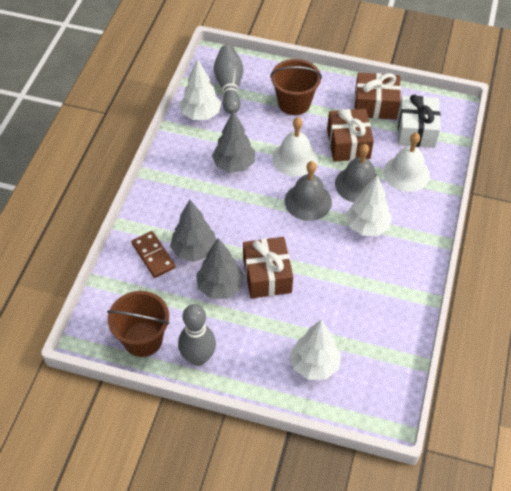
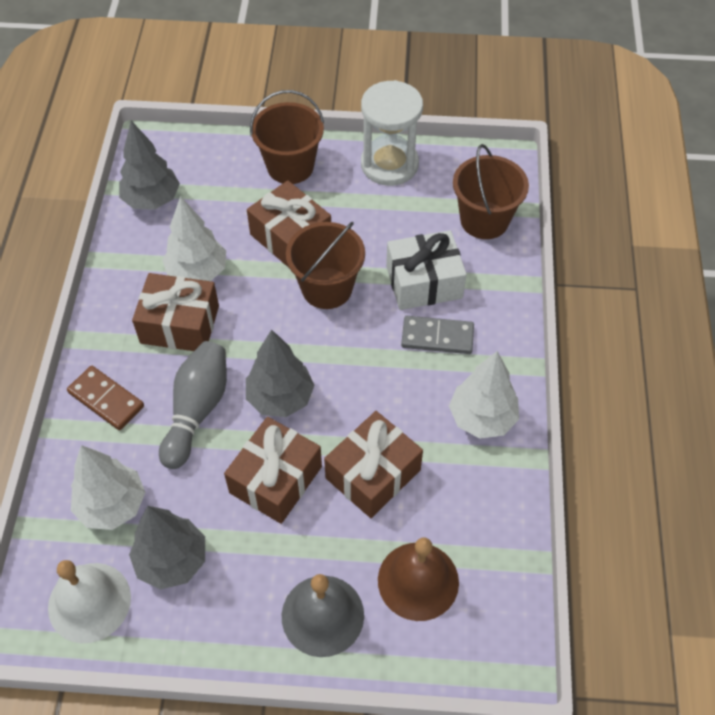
brown bell: none = 0 -> [378,537,459,621] = 1
brown bucket: [107,291,169,357] [270,59,322,115] = 2 -> [250,90,324,184] [286,222,365,309] [453,144,529,239] = 3
brown gift: [243,237,293,299] [327,109,374,162] [354,73,401,120] = 3 -> [132,273,219,351] [224,417,322,524] [247,180,331,268] [324,411,423,518] = 4
grey bell: [285,161,332,221] [335,144,381,203] = 2 -> [282,574,364,657] = 1
grey bowling pin: [178,304,216,366] [214,45,243,114] = 2 -> [159,341,227,469] = 1
grey domino: none = 0 -> [401,316,474,354] = 1
white bell: [272,117,318,177] [384,132,430,192] = 2 -> [48,560,131,643] = 1
white hourglass: none = 0 -> [361,80,423,186] = 1

